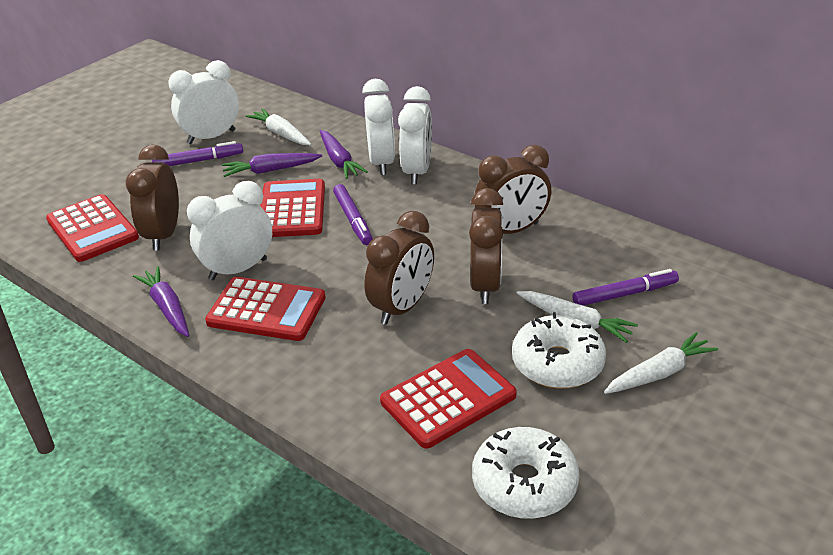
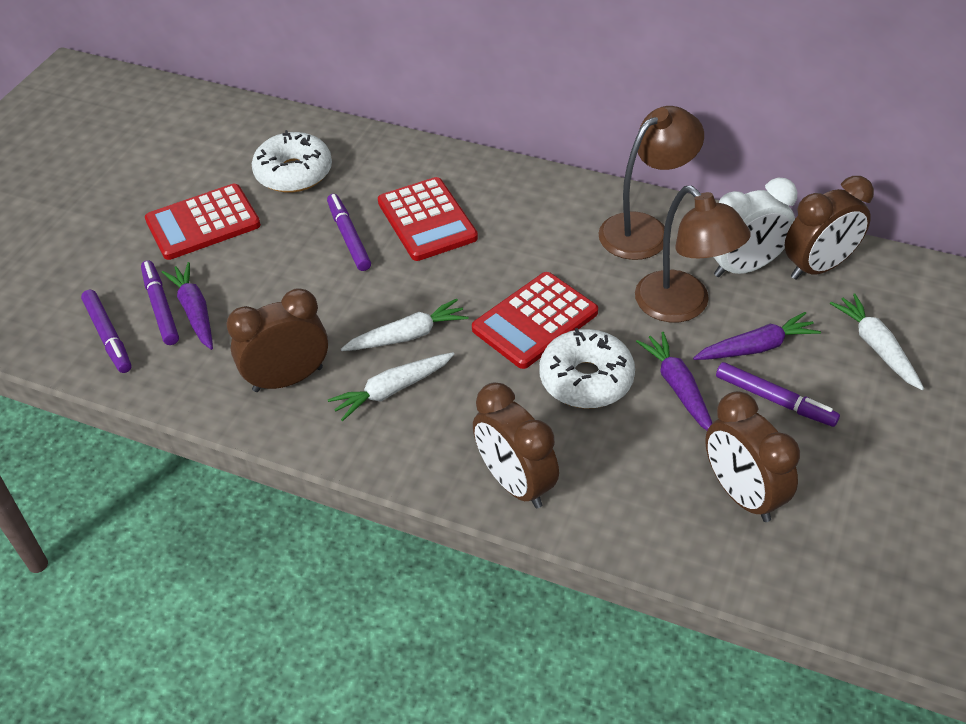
brown lamp: none = 0 -> [598,106,704,260] [635,186,751,322] = 2
purple marker: [152,141,243,166] [333,184,373,245] [573,269,679,306] = 3 -> [81,290,132,373] [141,260,179,345] [327,194,371,271] [716,362,840,427] = 4
red calculator: [46,194,139,262] [205,277,326,341] [260,179,325,237] [380,349,517,449] = 4 -> [145,184,261,260] [378,177,478,261] [472,272,598,369] = 3
white clock: [168,60,239,144] [187,181,272,280] [362,79,395,175] [398,86,432,185] = 4 -> [714,178,797,277] = 1

